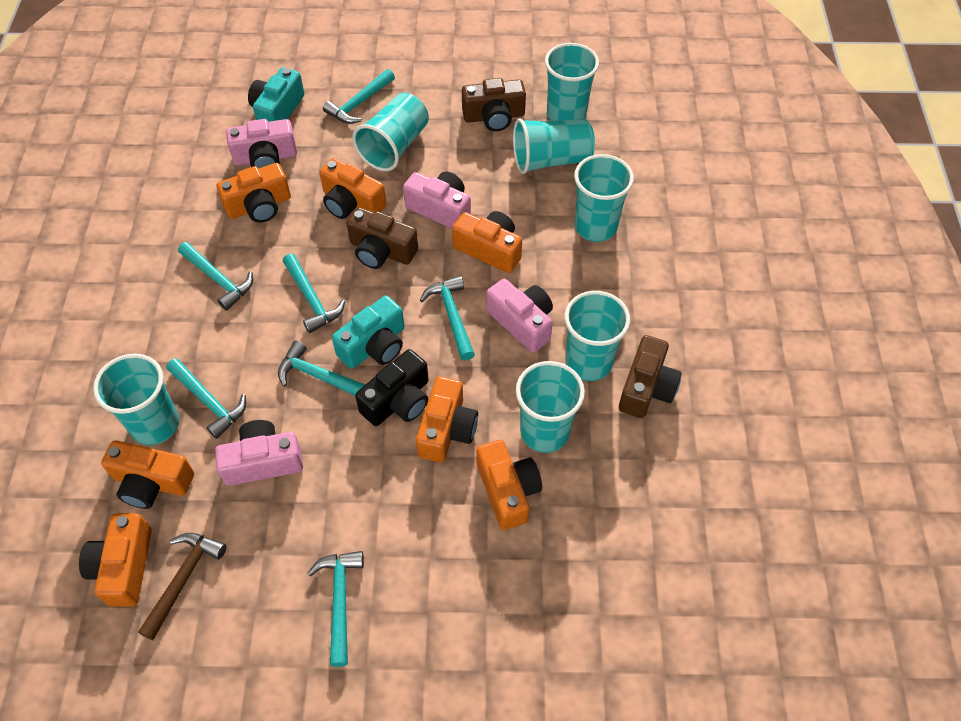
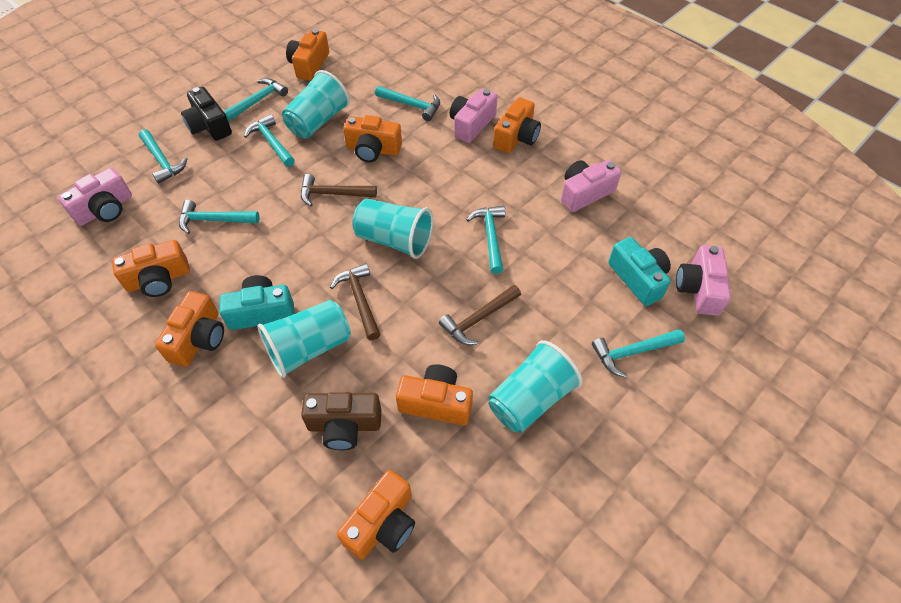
brown camera: [347,207,418,269] [462,78,526,131] [619,335,682,418] = 3 -> [301,392,381,450] = 1
brown hammer: [138,533,227,640] = 1 -> [301,174,377,206] [330,263,381,340] [439,285,521,345] = 3
turquoise cup: [93,353,179,445] [352,93,429,171] [513,118,595,174] [516,361,585,453] [545,43,599,121] [565,291,630,381] [574,154,634,242] = 7 -> [257,300,351,378] [282,70,350,139] [352,199,433,259] [488,340,583,433] = 4

